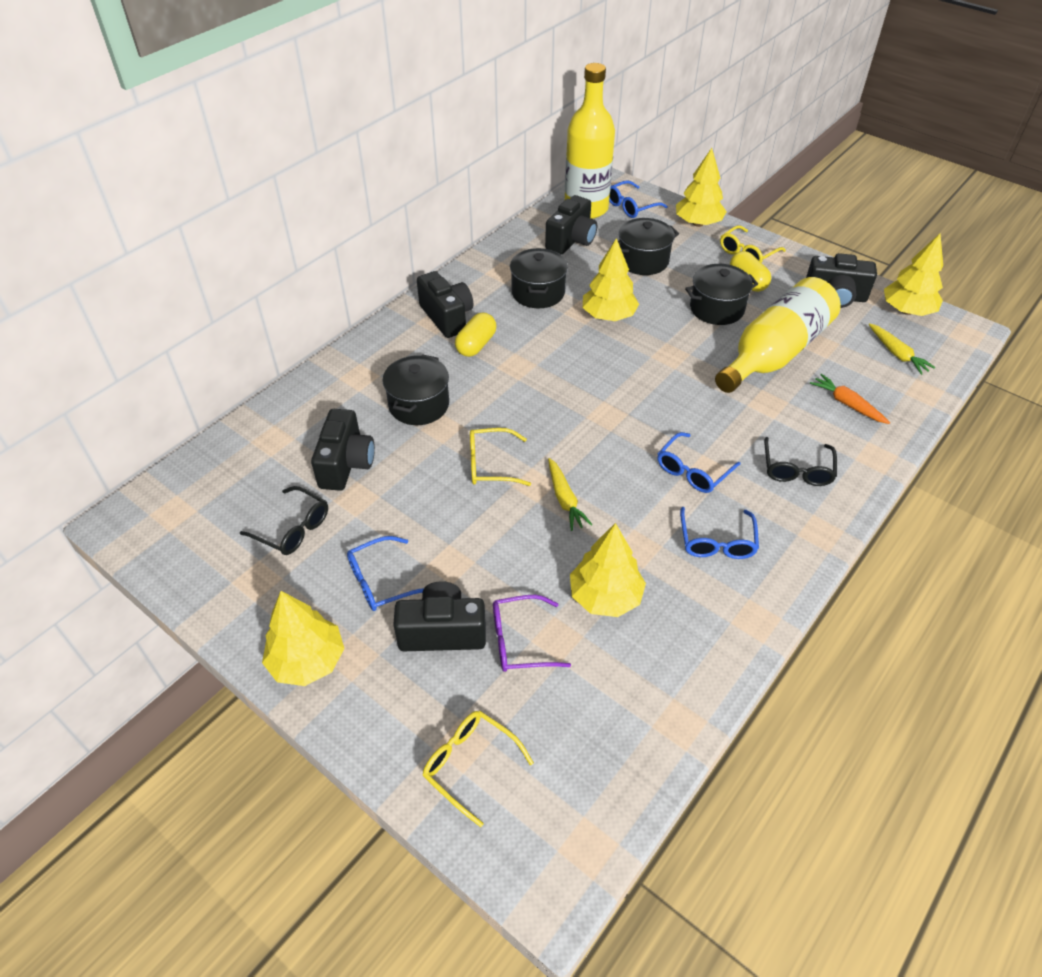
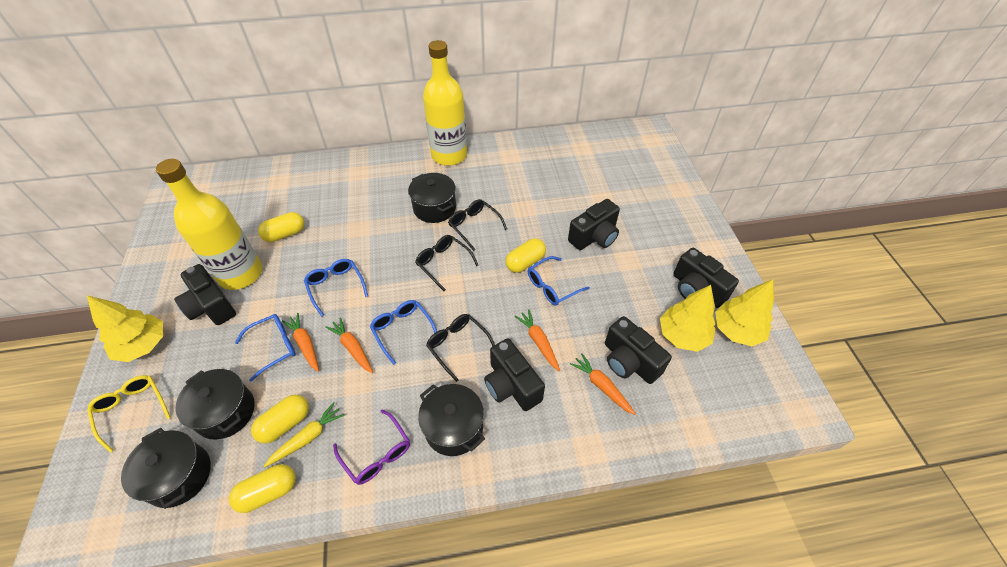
black glasses: [240,486,328,555] [764,437,837,486] = 2 -> [415,235,478,291] [426,314,495,382] [448,199,507,251] = 3
orange carrot: [810,374,890,424] = 1 -> [282,313,319,372] [326,317,373,373] [514,309,560,371] [570,353,636,415] = 4
yellow capsule: [455,312,496,357] [730,251,771,292] = 2 -> [229,464,296,513] [251,394,309,444] [258,212,304,242] [505,238,546,273] = 4
yellow carrot: [548,458,593,531] [869,323,936,375] = 2 -> [264,402,345,467] = 1
yellow glasses: [422,711,534,827] [470,428,531,486] [720,225,786,263] = 3 -> [87,375,171,453] = 1
yellow tree: [262,591,345,686] [570,523,646,617] [583,238,639,321] [676,148,727,227] [884,234,943,316] = 5 -> [87,295,163,362] [660,285,716,352] [715,280,774,346] = 3

